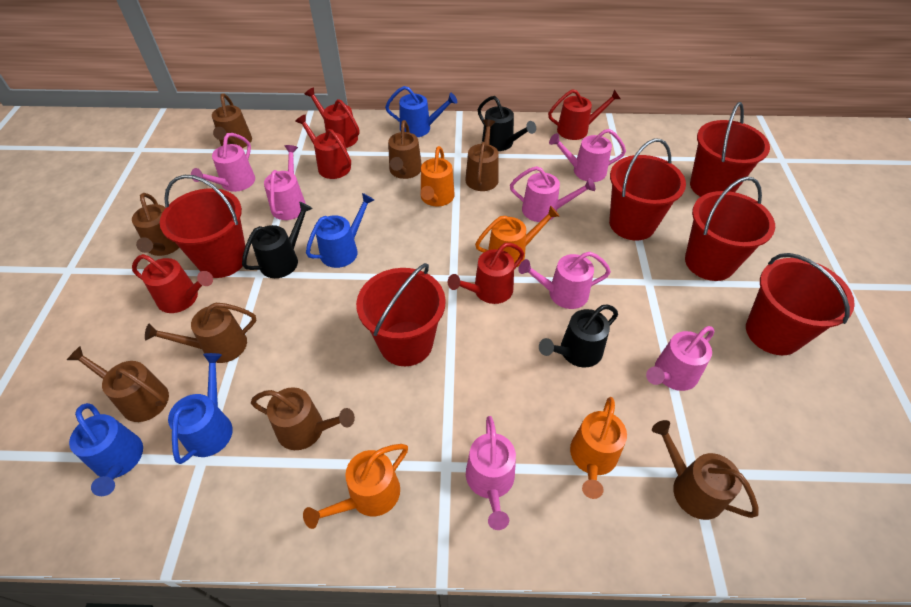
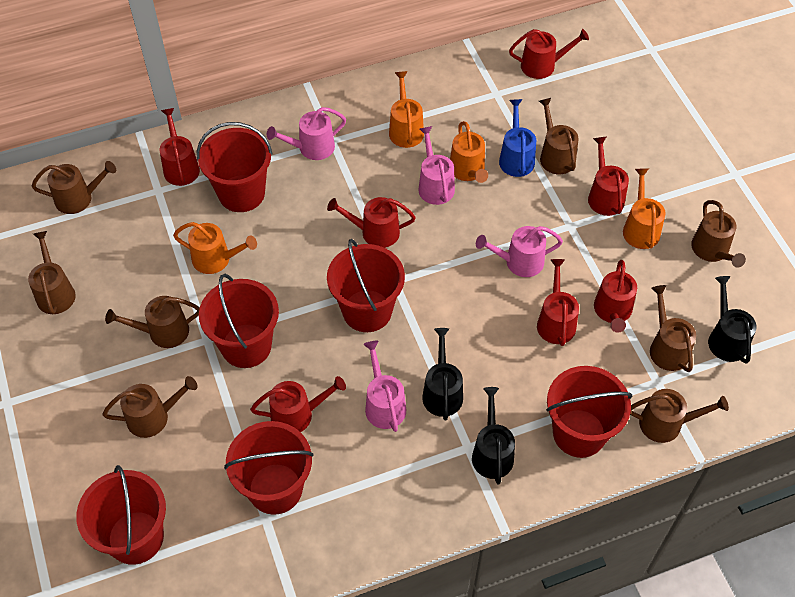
blue watering can: [69,403,143,496] [168,353,233,464] [306,193,374,268] [385,86,457,137] = 4 -> [499,99,536,177] = 1
pink watering can: [191,133,255,192] [264,145,306,220] [466,416,516,530] [510,166,595,222] [518,252,611,309] [549,129,626,182] [646,326,715,391] = 7 -> [267,107,346,160] [363,340,406,432] [418,126,455,205] [476,226,563,277] = 4
red watering can: [132,254,213,313] [295,115,351,179] [304,87,359,148] [448,243,524,304] [548,89,621,140] = 5 -> [160,108,200,186] [250,376,346,432] [327,197,416,248] [509,29,589,79] [537,259,579,346] [588,137,629,216] [594,260,637,333] = 7

